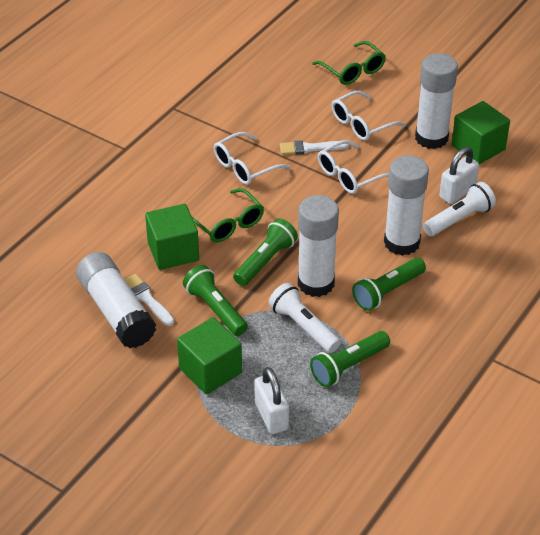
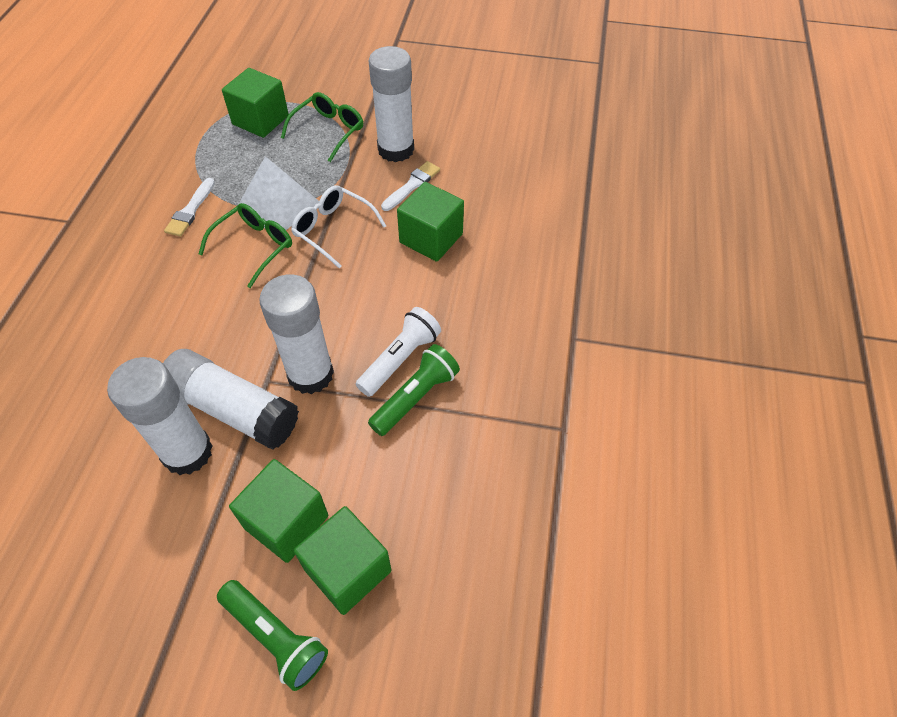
green cube: [145,204,199,270] [177,317,242,394] [452,101,510,164] = 3 -> [222,68,289,138] [229,459,328,563] [294,506,391,615] [397,182,464,262] = 4
green flashlight: [183,265,248,336] [233,218,298,286] [310,331,390,387] [352,258,426,311] = 4 -> [217,580,328,691] [368,344,460,436] = 2
white flashlight: [268,283,341,353] [423,182,496,236] = 2 -> [356,307,441,397] = 1
white glasses: [214,132,291,185] [318,140,389,194] [332,91,406,141] = 3 -> [291,185,386,269] = 1
white padlock: [254,367,289,434] [439,147,479,204] = 2 -> none = 0
white pyramid: none = 0 -> [239,156,319,230] = 1

